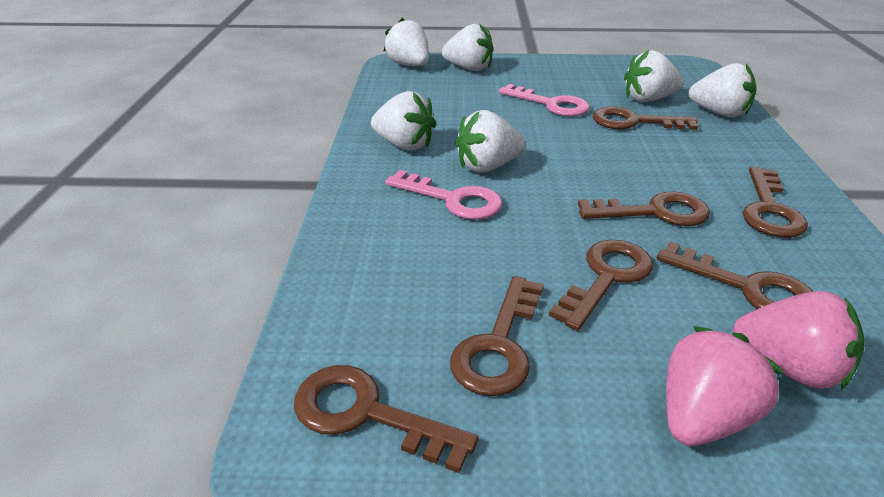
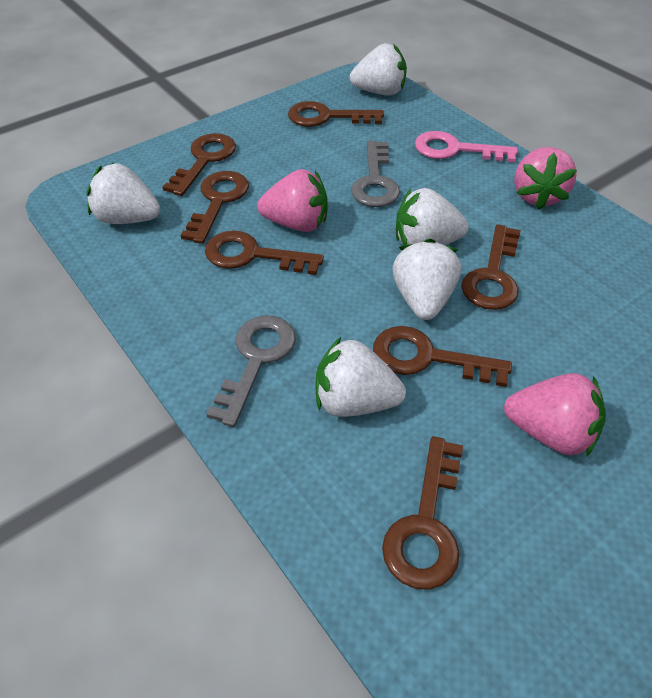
grey key: none = 0 -> [206,315,296,427] [351,141,400,207] = 2
pink key: [385,170,503,220] [498,84,590,116] = 2 -> [415,131,518,163] = 1
pink strawberry: [666,326,783,446] [733,291,865,390] = 2 -> [257,169,328,232] [504,373,606,457] [514,147,577,209] = 3
white strawberry: [371,91,436,151] [384,18,429,66] [442,24,493,71] [455,110,526,172] [624,50,684,102] [689,63,757,118] = 6 -> [87,163,160,224] [316,337,406,417] [350,43,407,96] [393,238,461,320] [396,188,469,245] = 5

